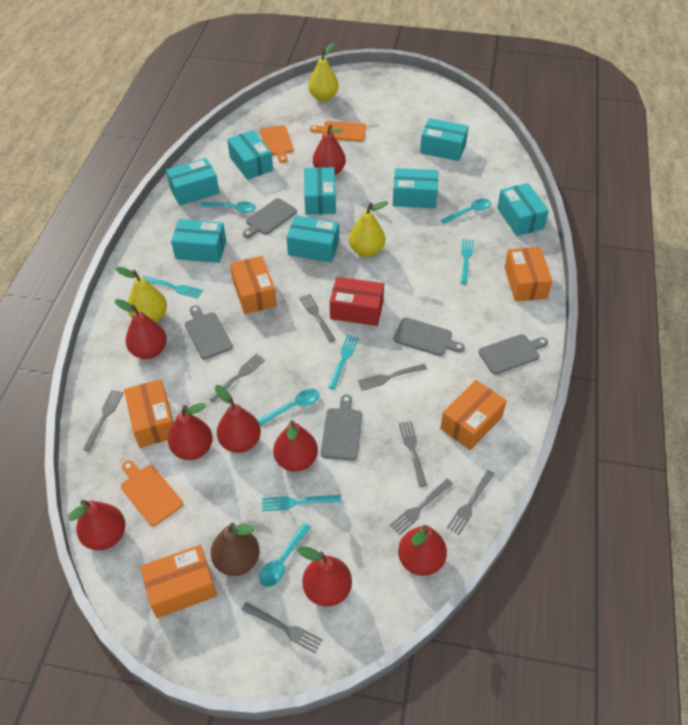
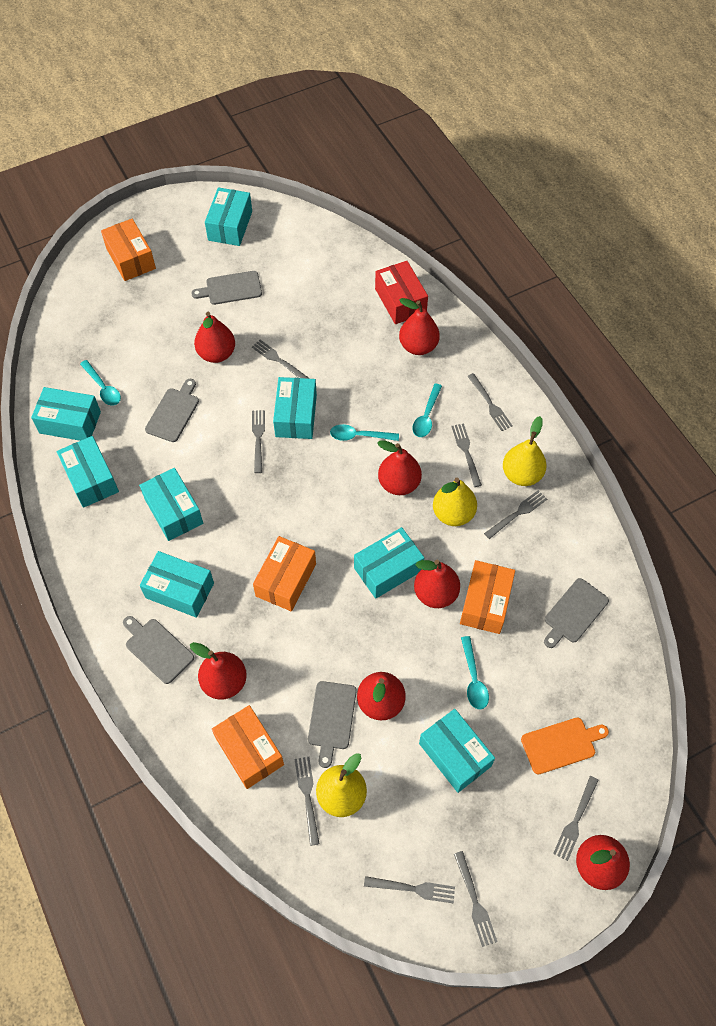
brown pear: [211,523,260,576] = 1 -> none = 0
grey fork: [83,390,124,451] [208,354,265,402] [241,602,323,653] [300,294,336,343] [358,363,427,391] [390,479,453,535] [399,421,427,487] [447,470,495,535] = 8 -> [252,340,310,379] [252,410,265,473] [295,757,320,846] [364,876,455,904] [451,423,482,487] [454,851,498,947] [467,373,513,431] [484,490,547,539] [553,776,599,861] = 9
orange box: [124,379,173,448] [140,545,217,618] [230,256,277,314] [440,380,507,450] [504,247,553,302] = 5 -> [101,219,156,281] [212,705,284,789] [253,536,316,612] [460,560,515,634] = 4
orange cutting board: [121,460,183,526] [260,125,294,163] [310,121,366,141] = 3 -> [521,717,609,774] = 1
red pear: [68,500,125,551] [115,299,167,359] [168,403,213,460] [215,385,261,453] [273,420,318,472] [297,546,352,607] [313,124,346,175] [398,525,447,576] = 8 -> [190,642,247,700] [194,312,235,363] [357,672,405,720] [377,440,422,495] [399,298,440,355] [414,560,460,608] [576,835,630,890] = 7
turquoise fork: [142,276,203,298] [262,495,341,511] [328,335,359,390] [460,238,474,284] = 4 -> none = 0

